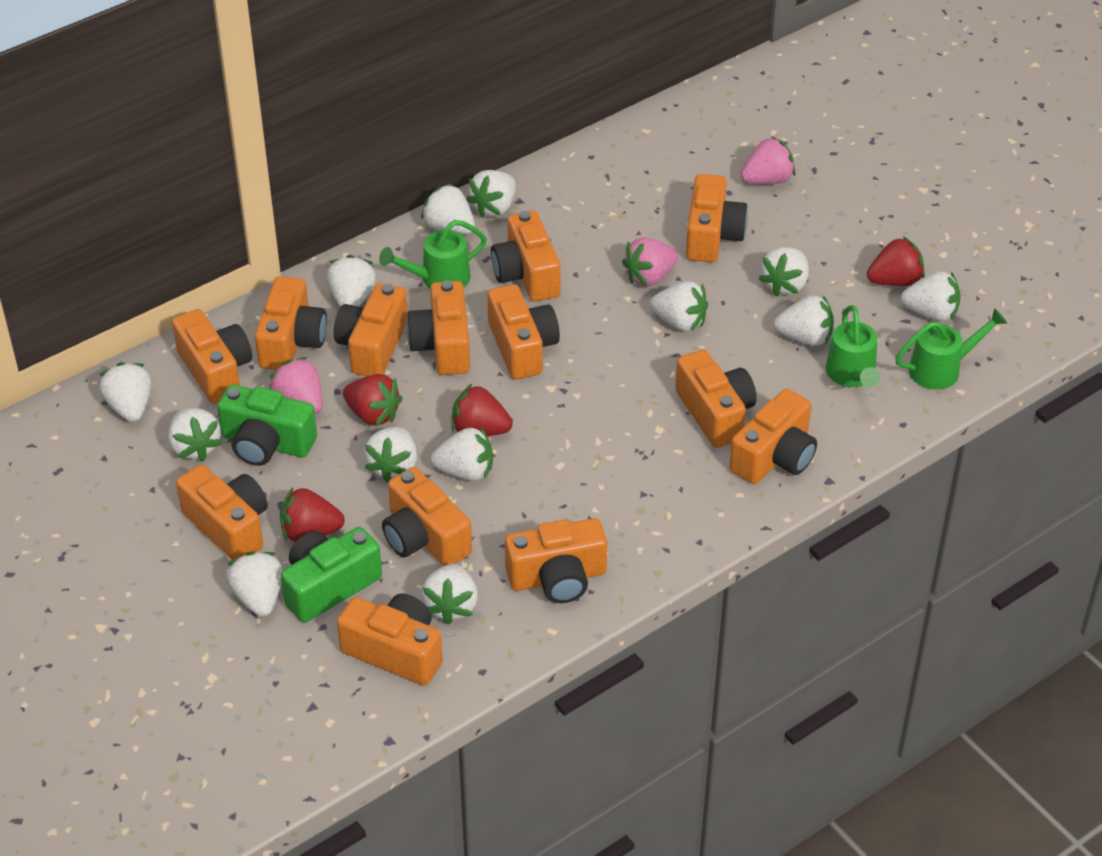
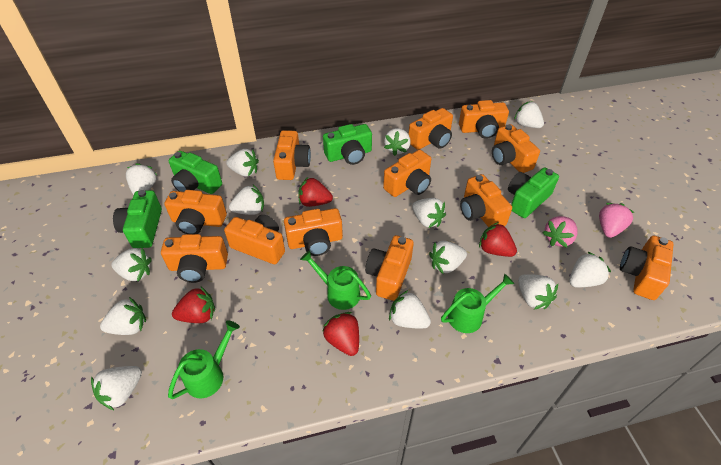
green camera: [217,384,317,466] [281,527,382,623] = 2 -> [113,190,162,248] [169,151,222,194] [323,124,372,165] [508,167,559,218] = 4
orange camera: [172,309,252,404] [176,465,268,560] [255,276,327,370] [334,283,408,376] [337,594,443,686] [382,467,472,566] [406,280,470,375] [487,284,560,379] [491,211,561,302] [505,518,607,603] [675,350,756,448] [686,174,748,262] [729,389,817,484] = 13 -> [161,234,228,283] [164,190,227,234] [224,215,285,264] [273,130,311,180] [284,208,343,256] [365,235,414,301] [383,150,431,197] [409,108,453,150] [459,100,509,139] [460,174,512,227] [492,124,540,173] [620,235,674,300] = 12
pink strawberry: [269,357,323,414] [622,237,678,287] [741,136,795,184] = 3 -> [542,216,577,248] [599,203,635,238] = 2

